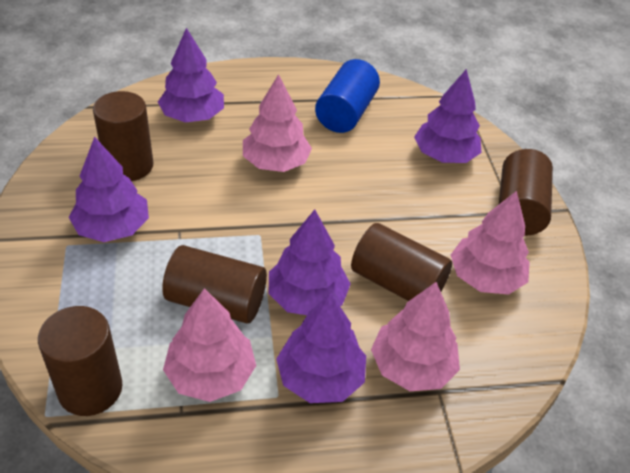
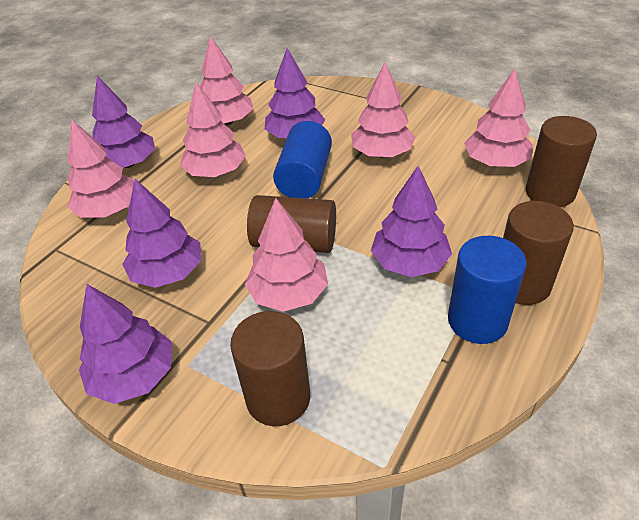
blue cylinder: [315,59,380,133] = 1 -> [273,121,332,198] [448,236,527,344] = 2
brown cylinder: [38,306,122,416] [93,91,153,181] [162,245,267,323] [351,223,452,301] [499,149,553,236] = 5 -> [230,311,310,426] [247,195,336,253] [503,201,574,305] [526,116,597,207] = 4
pink tree: [163,288,256,402] [243,74,312,172] [371,282,460,391] [451,191,530,295] = 4 -> [67,119,134,218] [180,82,246,177] [200,36,253,125] [245,198,328,312] [351,62,415,158] [464,69,533,167] = 6

